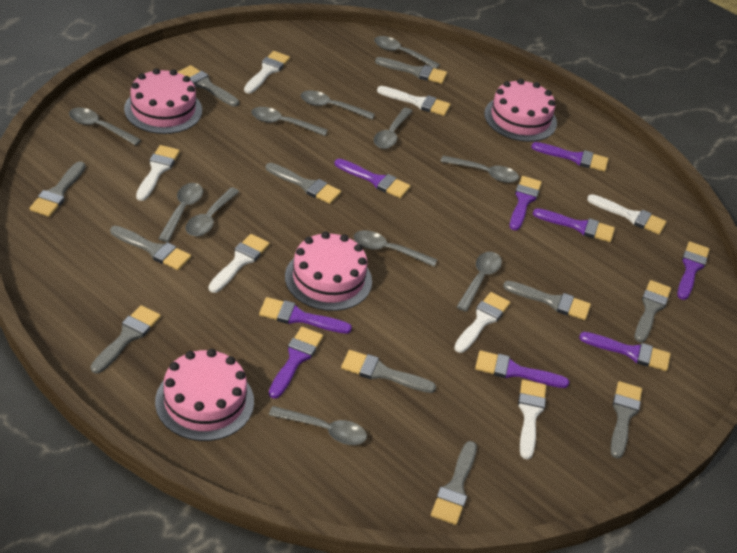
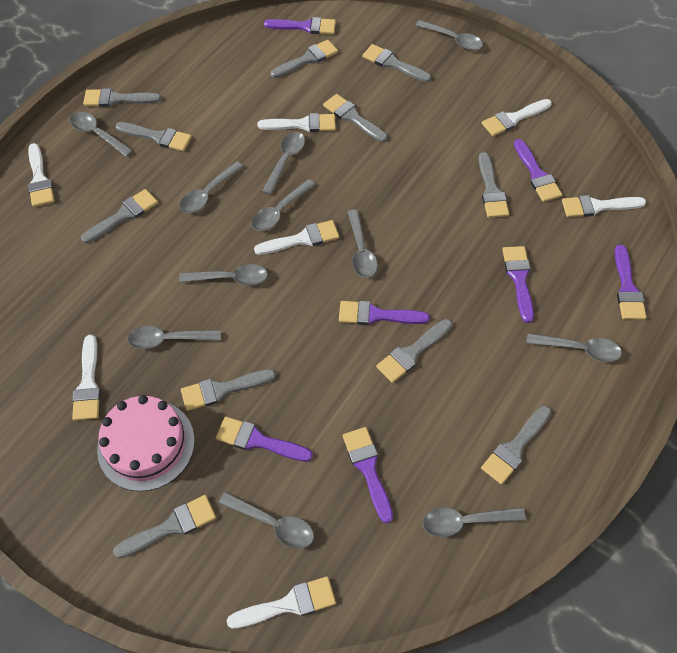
pink cake: [124,68,202,134] [155,349,254,441] [285,232,372,311] [484,79,557,142] = 4 -> [97,395,195,491] = 1
purple brush: [259,297,352,334] [269,327,323,399] [334,159,410,198] [475,350,569,388] [510,176,542,231] [531,142,608,172] [533,208,615,242] [579,332,671,371] [677,241,710,300] = 9 -> [216,417,313,462] [264,17,336,34] [339,301,430,325] [343,427,393,523] [502,246,534,323] [514,139,562,202] [615,245,646,320] = 7

